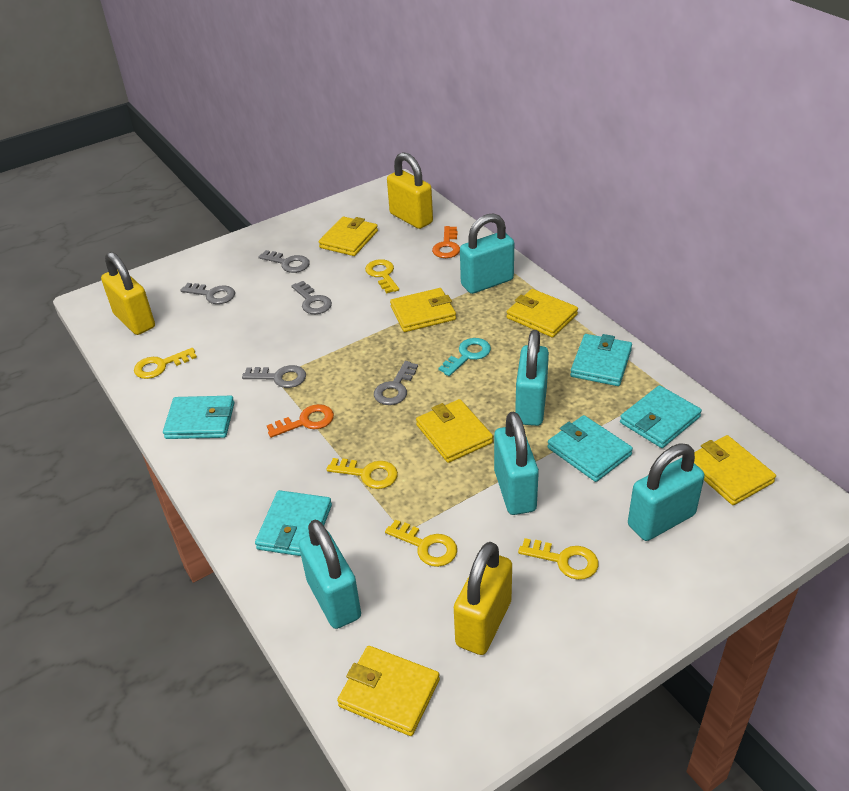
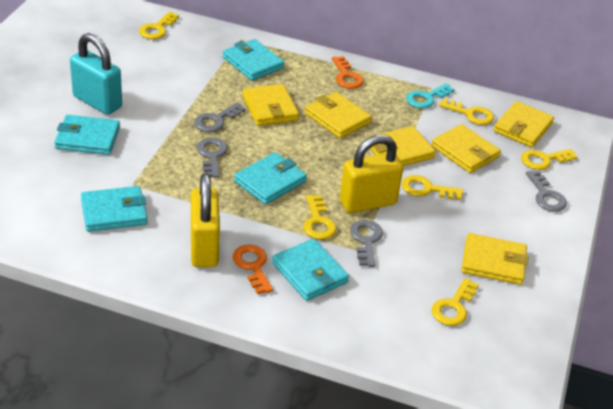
grey key: [181,283,235,304] [242,365,306,388] [258,250,310,273] [291,281,332,314] [374,361,418,405] = 5 -> [194,103,246,132] [197,138,228,178] [350,220,383,267] [526,170,567,212] = 4
turquoise padlock: [299,520,361,629] [460,213,514,294] [494,411,539,515] [515,330,549,426] [628,444,705,541] = 5 -> [70,33,122,115] = 1
yellow key: [134,348,197,379] [326,458,398,489] [365,259,399,293] [385,520,457,567] [518,538,598,580] = 5 -> [139,12,179,39] [304,195,337,240] [402,175,463,200] [432,278,478,326] [439,98,494,125] [521,149,577,170] = 6
yellow padlock: [101,252,155,335] [387,152,433,229] [454,542,512,655] = 3 -> [191,173,220,267] [340,135,403,213] = 2

